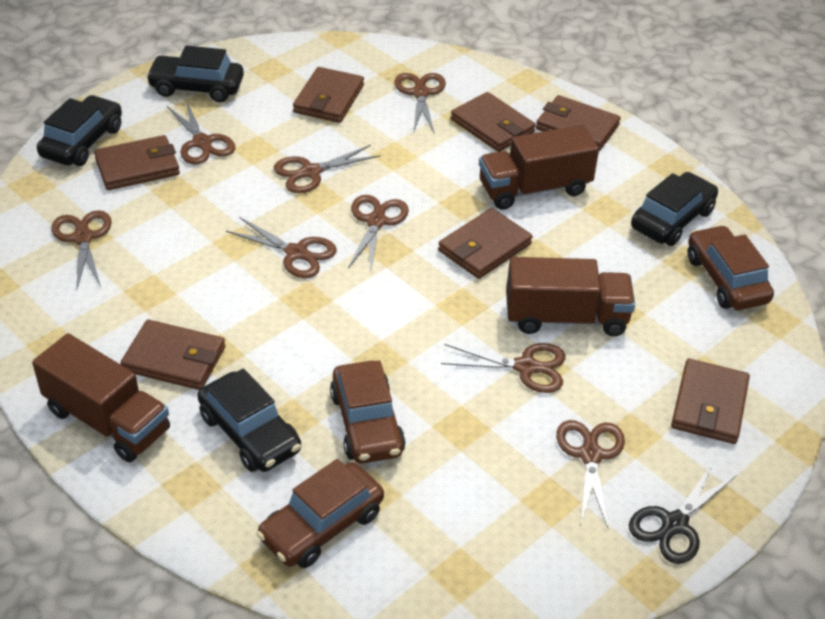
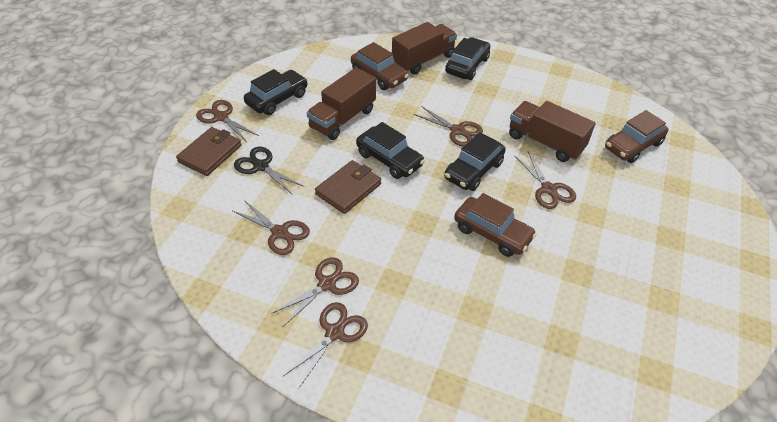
brown scissors: [51,210,112,290] [167,100,235,165] [226,217,337,278] [274,145,380,193] [348,195,409,270] [394,73,446,132] [441,343,566,393] [556,420,625,528] = 8 -> [196,100,259,142] [233,200,310,255] [271,257,359,326] [283,302,368,388] [413,106,483,147] [515,152,576,209] = 6
brown wallet: [94,135,180,190] [121,320,225,390] [293,67,364,123] [438,208,532,279] [451,92,536,152] [536,95,621,151] [671,359,750,444] = 7 -> [176,127,242,176] [315,160,381,214] = 2

